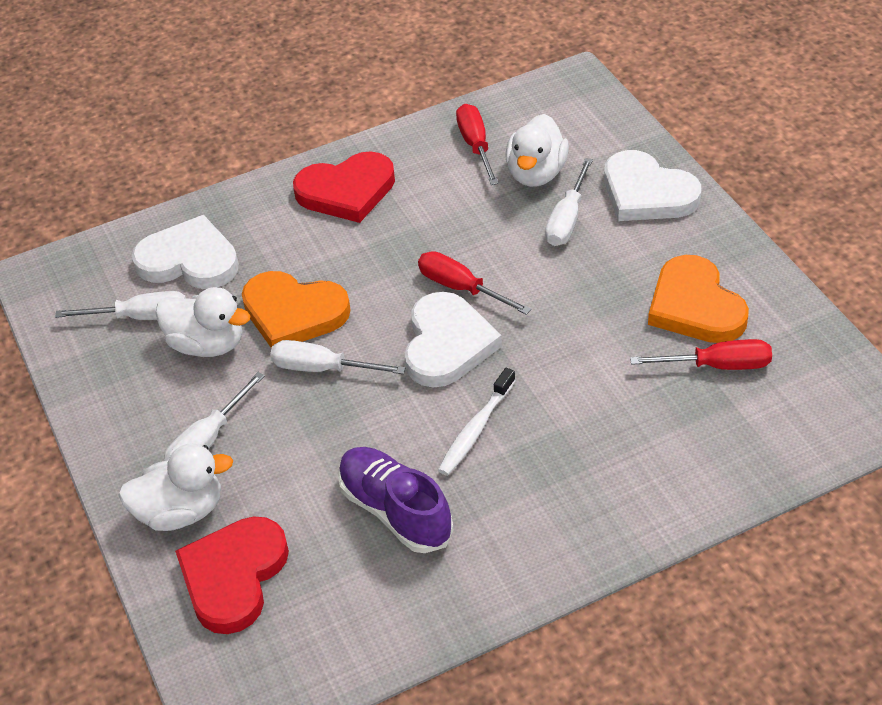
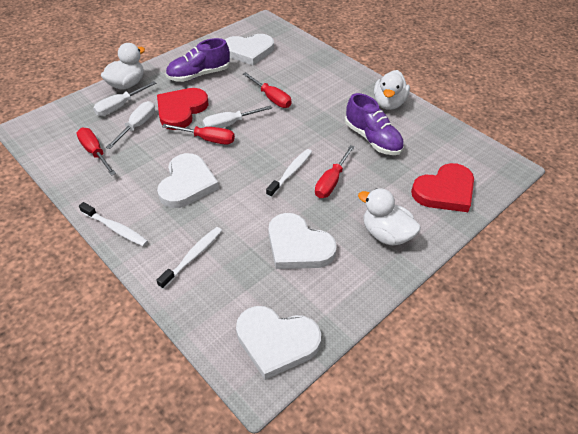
orange heart: [242,271,351,348] [648,255,749,343] = 2 -> none = 0
purple shoe: [338,447,453,553] = 1 -> [166,38,230,82] [345,93,404,155] = 2
red screwdriver: [418,251,531,315] [456,104,499,185] [630,339,772,370] = 3 -> [76,128,116,176] [162,124,235,145] [243,72,292,108] [315,145,355,198] = 4
white heart: [132,215,239,289] [405,292,502,388] [604,150,701,221] = 3 -> [157,153,219,208] [225,34,274,65] [236,306,321,380] [268,213,337,269] = 4
white screwdriver: [55,291,186,320] [164,372,265,461] [270,340,405,374] [545,158,593,246] = 4 -> [93,81,156,116] [106,101,155,149] [202,105,272,128] = 3
white toothbrush: [438,368,516,476] = 1 -> [79,202,148,246] [156,227,222,289] [266,149,312,198] = 3

